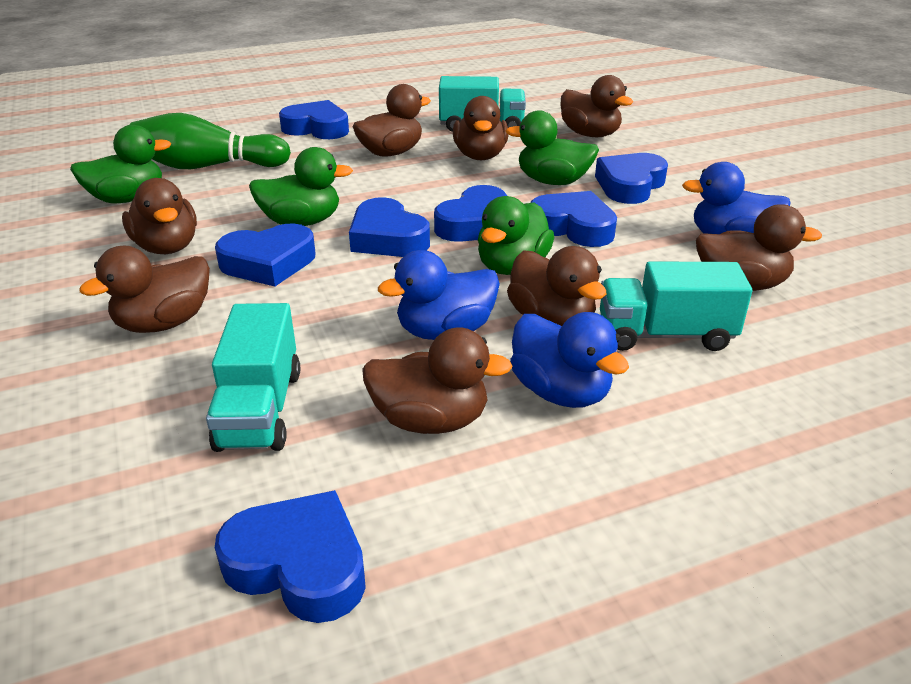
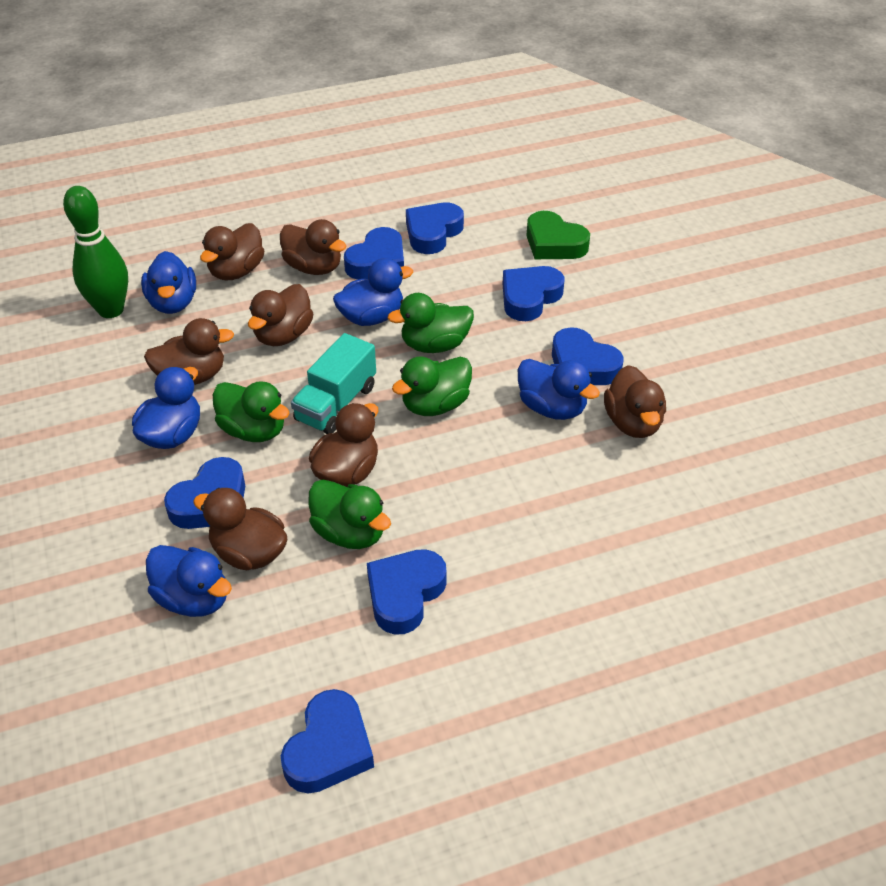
blue duck: [378,250,500,340] [510,312,629,408] [682,162,791,234] = 3 -> [132,367,200,449] [141,251,196,314] [146,545,232,617] [333,258,413,326] [518,359,600,420] = 5
brown duck: [79,246,210,333] [122,178,197,254] [353,84,431,157] [362,327,513,434] [453,96,508,160] [507,246,607,326] [560,75,633,137] [696,204,822,291] = 8 -> [144,318,234,385] [193,488,287,570] [200,223,264,281] [248,284,313,346] [280,219,347,275] [309,403,378,487] [604,365,666,438] = 7
green heart: none = 0 -> [526,211,590,259] = 1
turquoise truck: [206,303,300,452] [439,76,526,132] [600,261,752,351] = 3 -> [291,333,376,434] = 1

